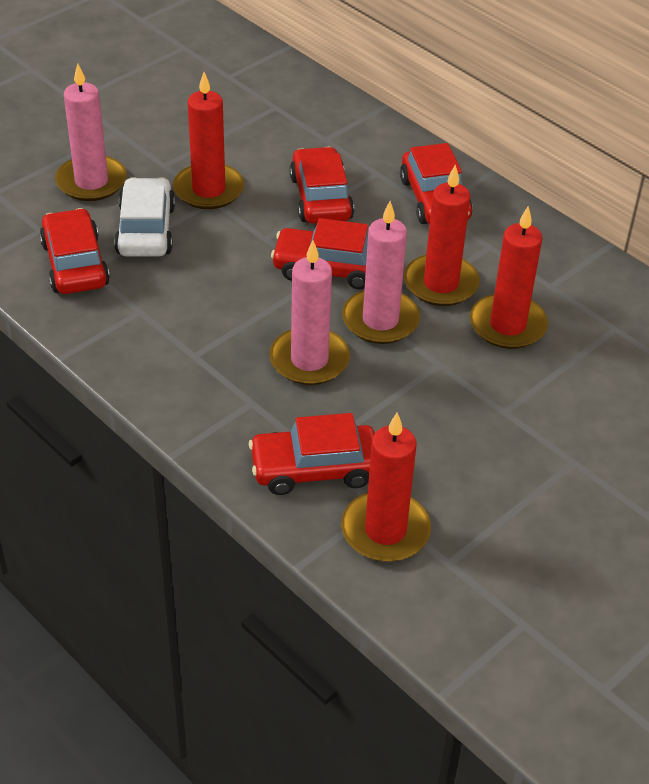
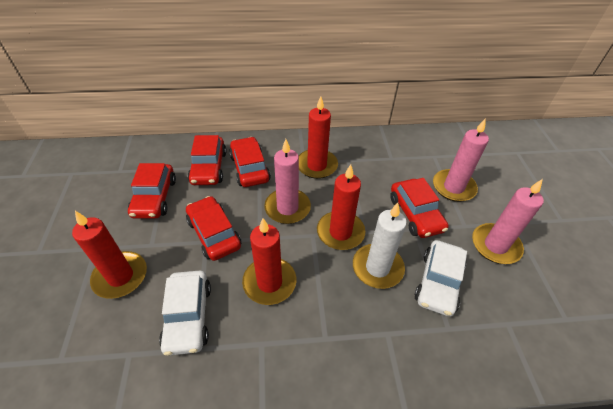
white candle: none = 0 -> [353,203,407,289] = 1
white car: [114,177,175,257] = 1 -> [159,271,211,356] [415,240,467,317] = 2

